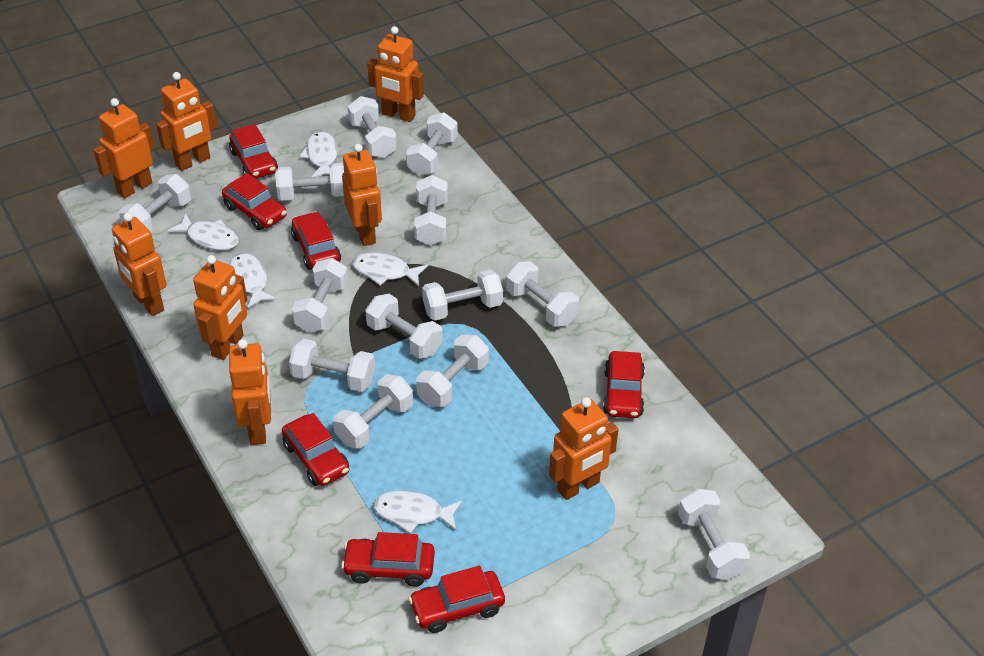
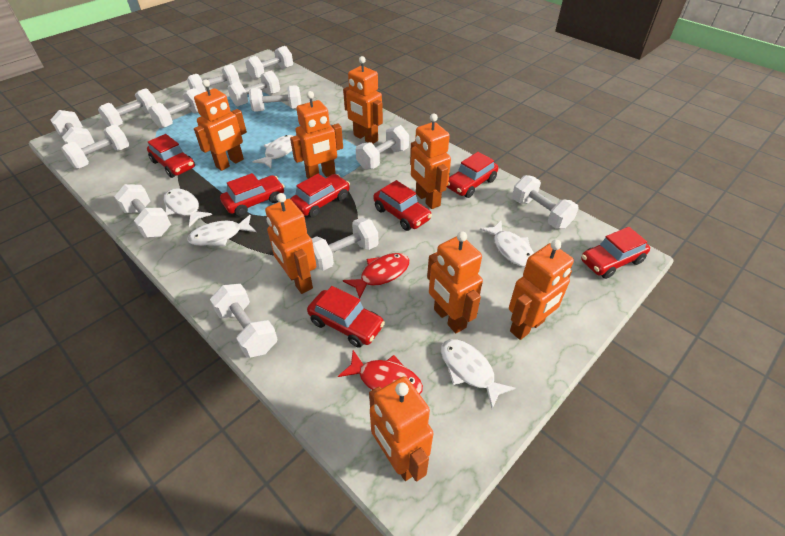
red fish: none = 0 -> [338,350,423,394] [343,253,409,299] = 2

